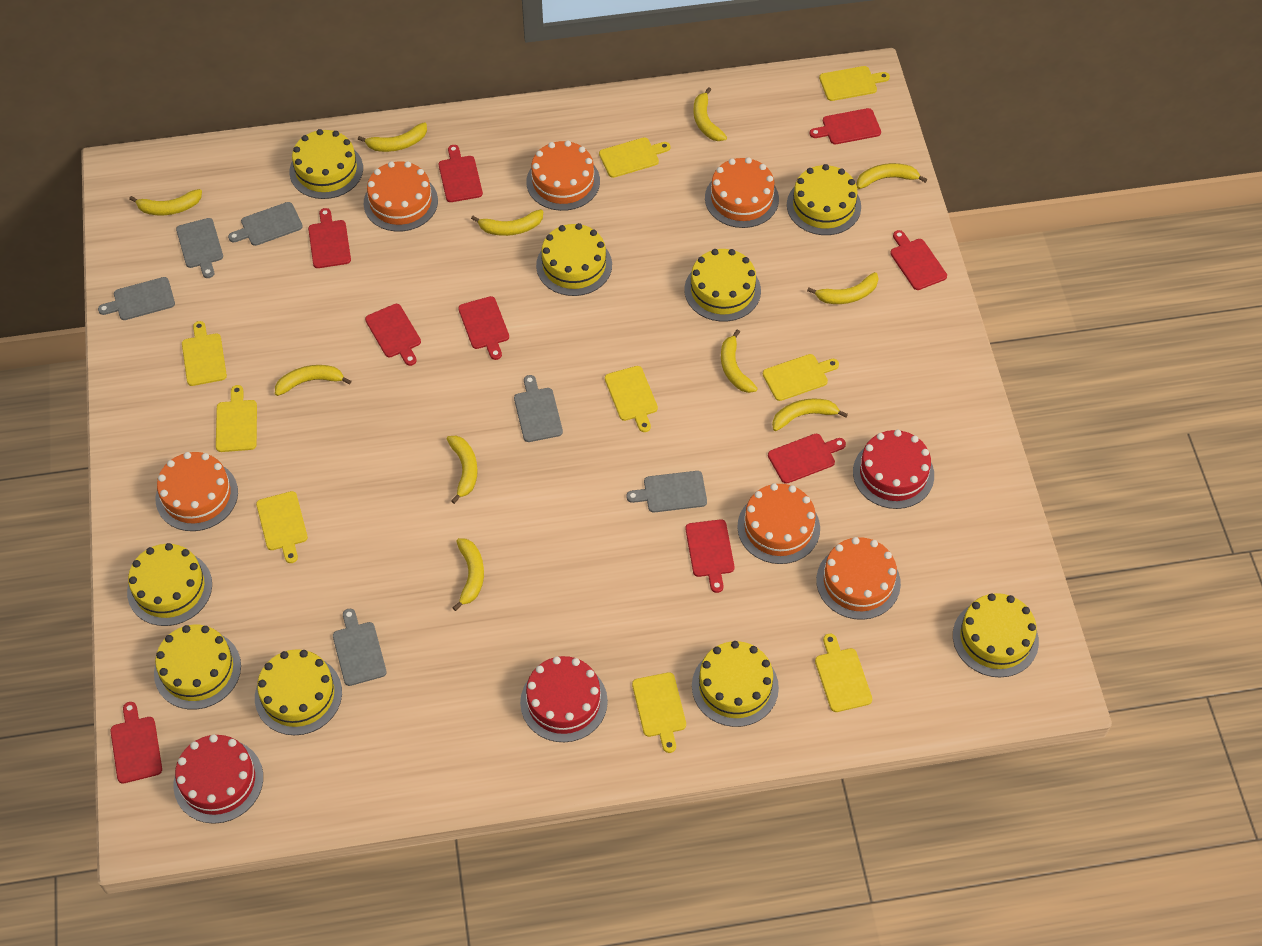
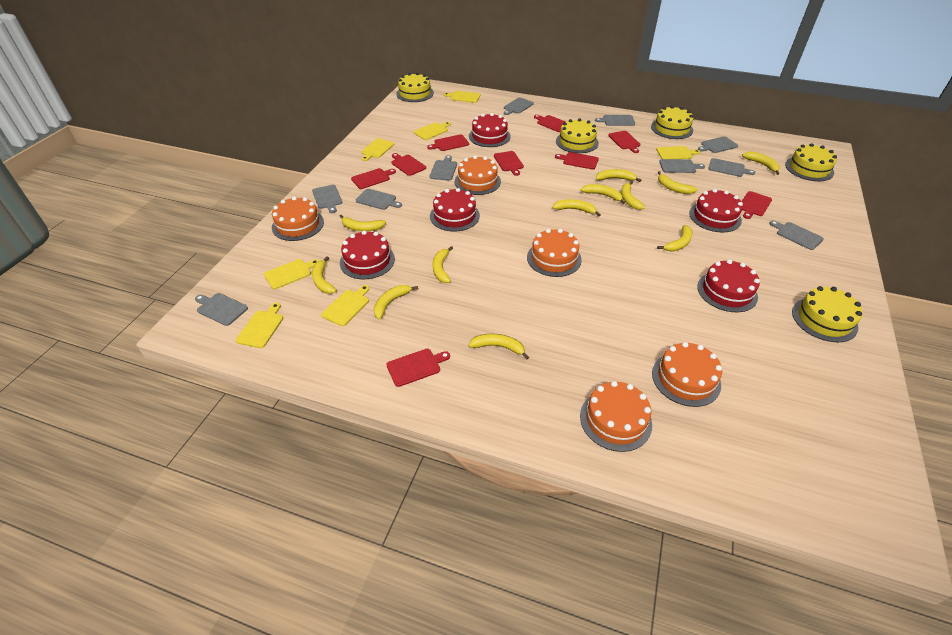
grey cutting board: [98,277,175,320] [176,218,223,278] [228,202,303,246] [333,609,387,686] [514,375,563,442] [626,471,707,512] = 6 -> [195,293,248,326] [312,185,342,213] [356,189,402,210] [429,155,457,181] [504,97,534,115] [595,115,635,126] [659,159,705,173] [698,136,738,153] [708,158,755,177] [769,220,824,250] = 10
orange cake: [156,452,238,531] [364,161,438,232] [526,140,600,211] [705,157,779,228] [737,483,820,564] [816,537,901,620] = 6 -> [272,197,324,241] [455,156,501,195] [527,229,582,277] [580,381,652,452] [652,342,722,407] = 5
red cake: [173,734,263,824] [520,656,608,742] [853,430,934,509] = 3 -> [340,230,395,279] [430,188,480,232] [469,113,511,147] [689,189,743,232] [697,259,760,312] = 5
yellow banana: [129,189,202,215] [275,365,351,396] [358,123,427,152] [447,436,478,504] [452,538,484,611] [471,209,543,236] [693,87,727,141] [721,329,758,393] [772,398,848,431] [807,272,879,304] [857,163,928,189] = 11 -> [312,256,337,294] [339,215,386,231] [374,285,418,320] [432,246,453,283] [468,334,529,359] [552,199,601,216] [581,184,625,204] [596,169,641,182] [621,181,645,210] [657,225,692,251] [658,171,698,194] [742,151,780,175] = 12
yellow cake: [127,543,212,626] [154,625,241,709] [255,649,342,735] [290,129,363,199] [536,223,612,296] [684,249,761,322] [692,641,779,727] [787,164,861,235] [953,593,1039,677] = 9 -> [396,73,434,102] [556,118,599,153] [651,106,693,139] [785,143,837,181] [792,286,863,342] = 5
yellow cutting board: [182,321,227,386] [216,385,257,452] [256,491,308,563] [599,137,670,178] [605,366,658,432] [632,672,686,753] [763,354,839,401] [815,634,873,712] [819,66,890,101] = 9 -> [236,303,283,348] [264,259,319,289] [321,285,369,326] [361,138,394,161] [414,122,451,140] [444,91,481,103] [656,146,700,159] = 7

